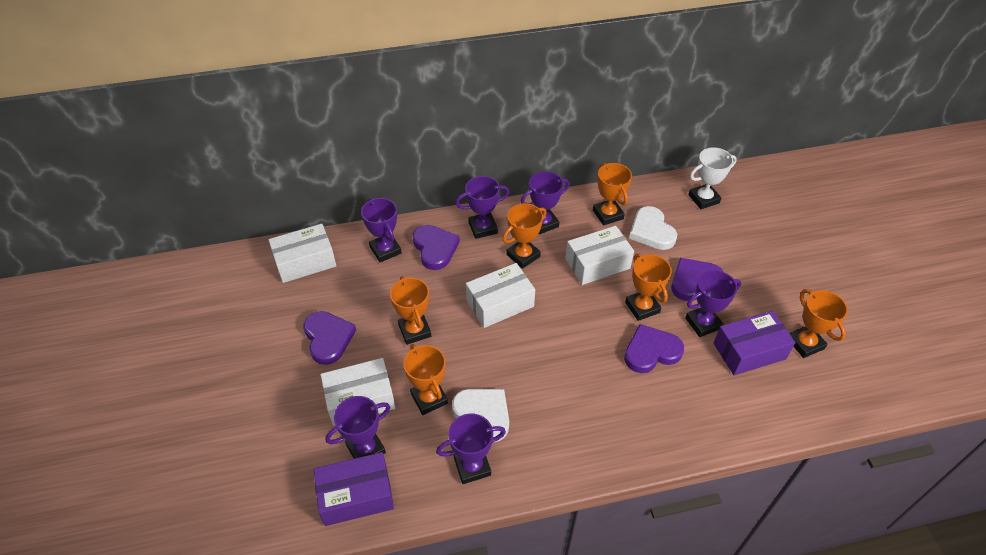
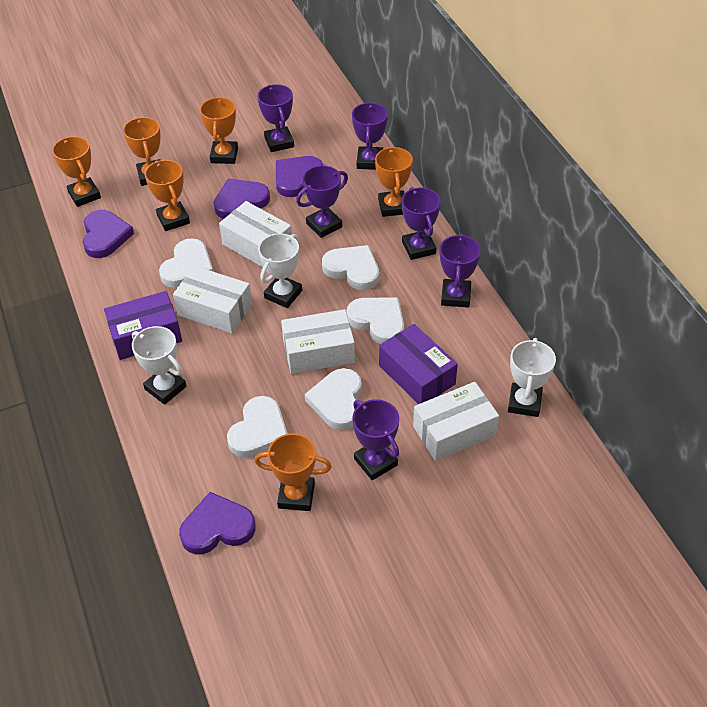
white heart: [452,389,509,443] [629,206,677,250] = 2 -> [159,238,213,288] [227,396,288,458] [305,368,362,430] [322,245,379,290] [347,297,404,344] = 5
white trophy: [688,147,737,209] = 1 -> [132,326,187,405] [258,233,302,308] [508,338,556,417] = 3

